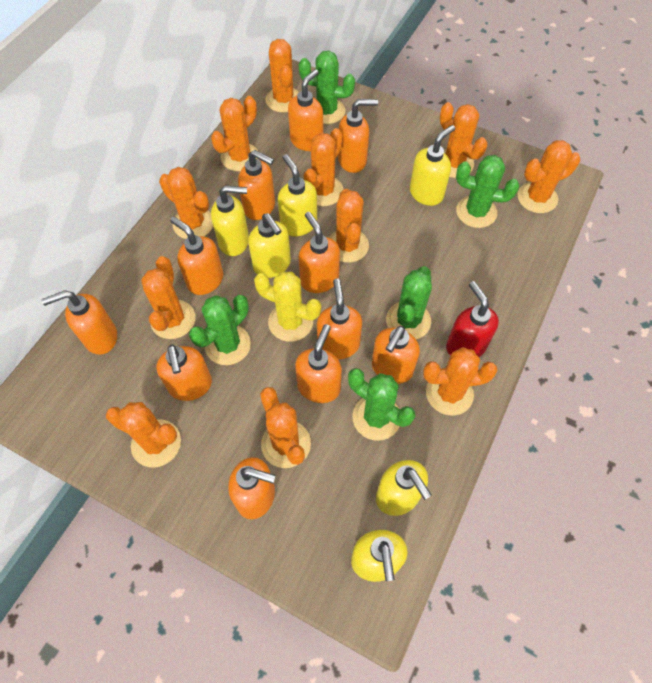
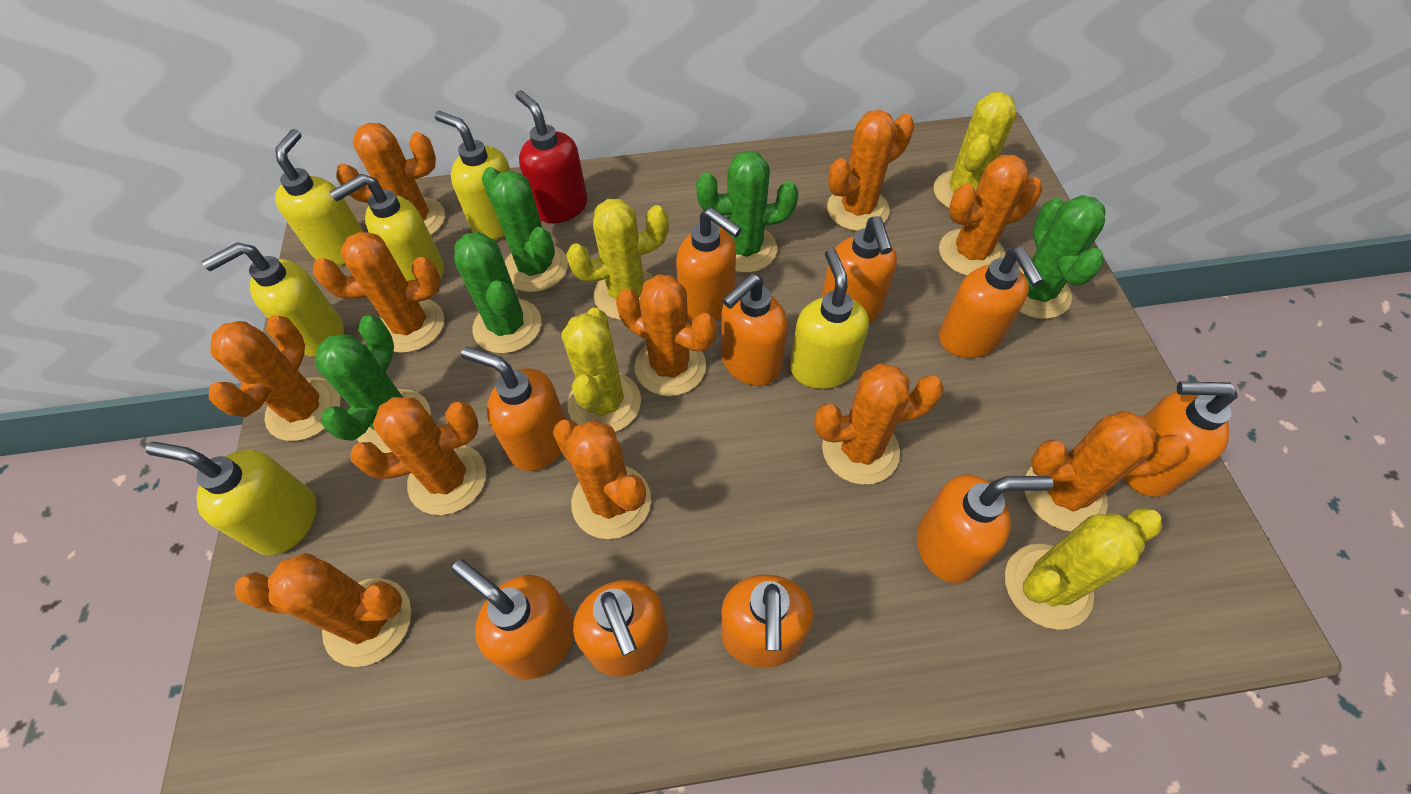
orange soap dispenser: [41,291,117,355] [156,345,212,401] [170,217,223,295] [228,457,276,519] [238,150,275,220] [288,69,323,151] [295,324,342,403] [299,212,340,293] [317,278,362,359] [338,99,378,173] [372,326,420,384] = 11 -> [452,559,574,680] [461,347,566,471] [573,580,668,677] [676,207,742,322] [721,274,788,386] [721,574,813,668] [821,216,897,323] [917,474,1053,583] [939,248,1044,358] [1123,381,1238,497] = 10
yellow cactus: [254,272,321,342] = 1 -> [562,308,641,432] [566,199,669,320] [933,92,1017,208] [1005,508,1162,630] = 4

